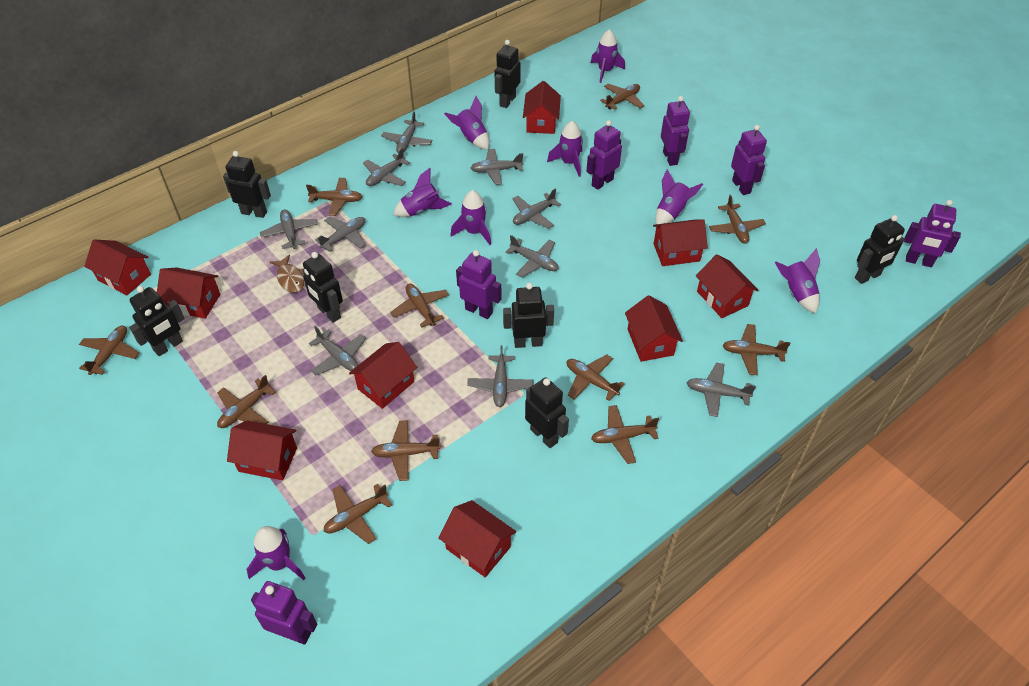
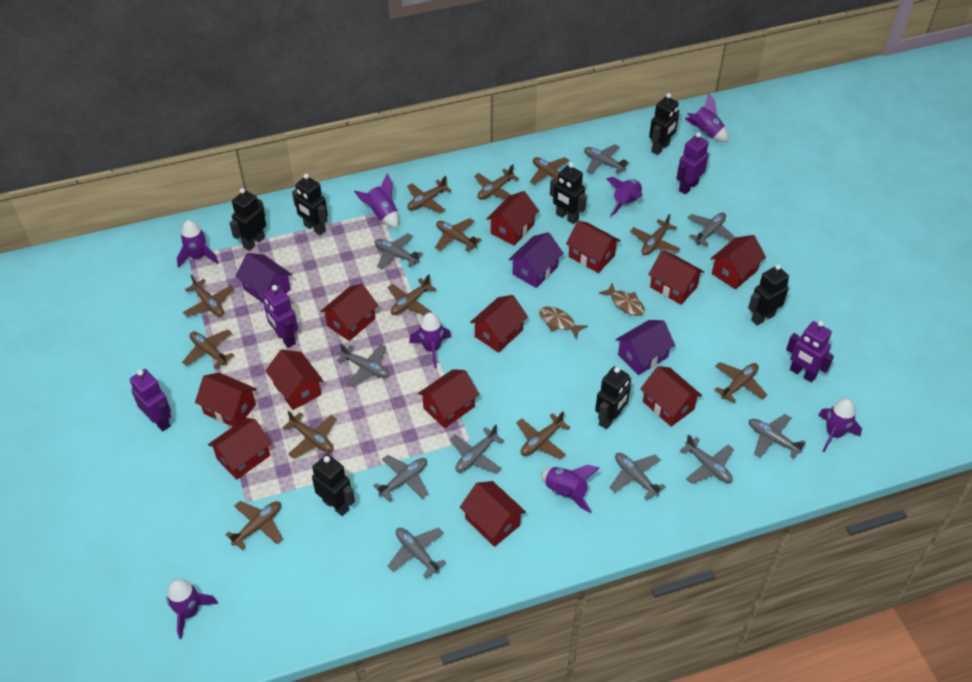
brown fish: [270,254,305,293] = 1 -> [539,306,588,339] [599,283,645,316] = 2
brown plane: [79,326,139,375] [217,375,276,428] [306,178,362,216] [323,484,392,544] [371,420,441,481] [390,284,449,328] [567,354,625,401] [591,405,659,464] [600,84,645,110] [709,195,766,244] [722,324,790,375] = 11 -> [182,329,234,369] [183,275,235,317] [225,501,283,550] [283,411,336,458] [388,275,436,315] [407,176,452,213] [435,218,482,252] [474,165,519,200] [517,411,570,459] [530,157,569,185] [630,214,680,255] [714,362,767,403] = 12
purple house: none = 0 -> [235,253,292,304] [508,232,563,288] [616,320,675,375] = 3
purple robot: [251,581,317,645] [456,250,502,319] [586,120,622,190] [661,96,690,166] [731,125,767,195] [904,200,961,267] = 6 -> [130,369,171,431] [264,285,298,348] [676,132,709,194] [786,321,834,383] = 4
red house: [84,240,151,295] [157,268,220,319] [227,420,297,480] [349,342,418,409] [438,500,516,577] [523,81,561,134] [625,295,683,362] [653,219,708,266] [696,254,758,318] = 9 -> [195,373,257,427] [208,418,272,480] [265,349,323,410] [320,284,378,341] [418,369,480,428] [460,481,526,547] [470,295,528,353] [487,191,539,246] [566,221,621,273] [640,366,702,427] [648,251,704,305] [710,235,766,289] = 12

